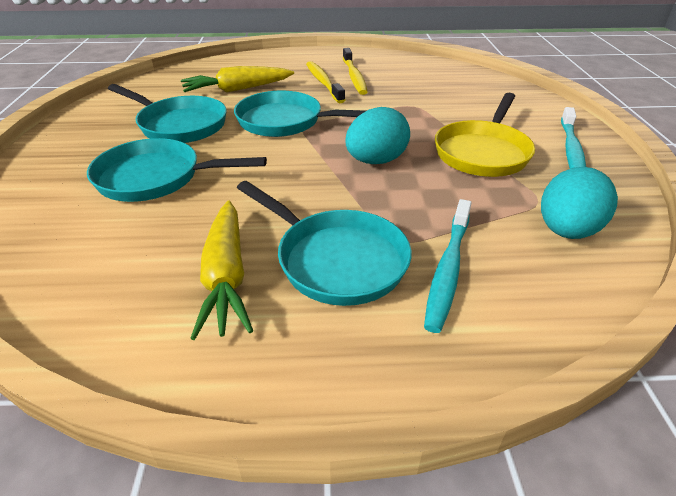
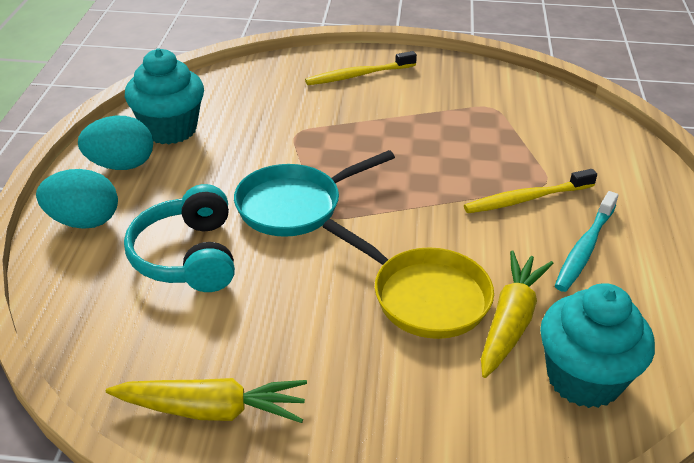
turquoise cupcake: none = 0 -> [125,48,204,144] [540,283,655,408] = 2
turquoise headphones: none = 0 -> [124,184,235,292] = 1
turquoise pan: [87,138,267,202] [108,84,227,143] [234,91,366,137] [237,181,412,306] = 4 -> [234,150,395,237] = 1
turquoise toothbrush: [424,199,472,333] [561,107,586,169] = 2 -> [555,191,618,292] = 1

